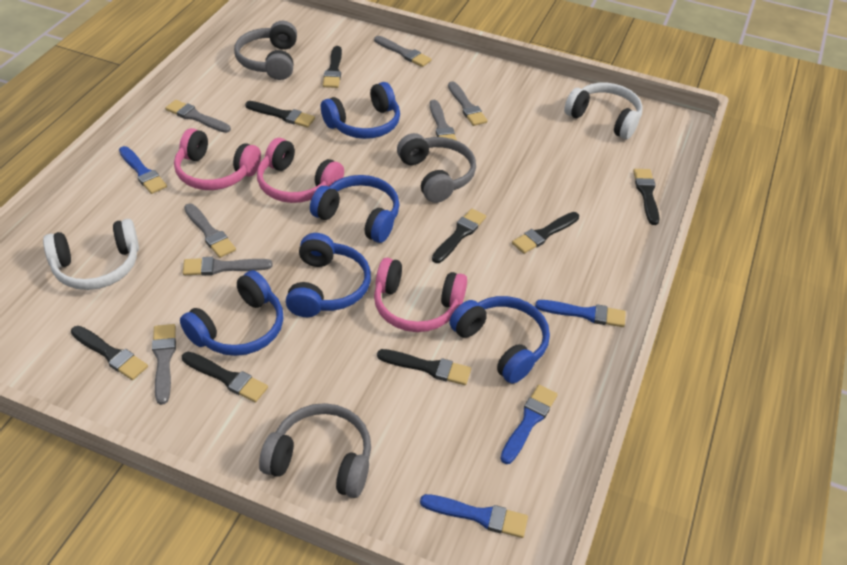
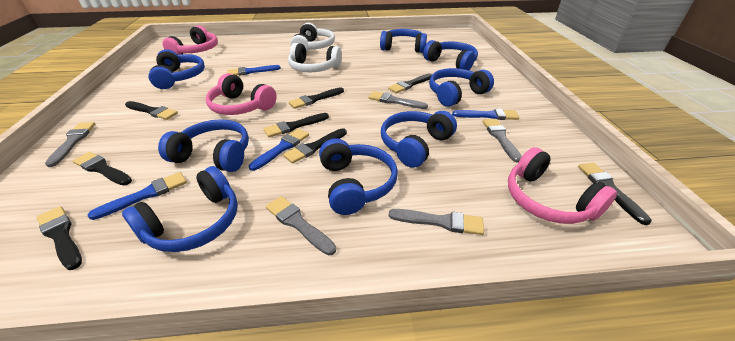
blue headphones: [180,270,283,356] [286,233,371,317] [310,175,399,243] [321,82,400,139] [449,296,550,384] = 5 -> [122,166,238,252] [148,49,205,89] [158,119,249,172] [319,138,398,215] [380,29,427,53] [381,111,457,168] [423,40,478,70] [429,68,494,107] = 8
grey brush: [152,324,176,405] [165,100,231,133] [183,257,273,276] [184,203,236,258] [374,36,432,67] [430,100,457,141] [448,81,487,126] = 7 -> [45,122,95,167] [266,196,336,256] [369,91,428,109] [389,209,484,235] [482,119,522,163] = 5
grey headphones: [234,21,297,80] [259,403,371,498] [397,133,476,203] = 3 -> none = 0

